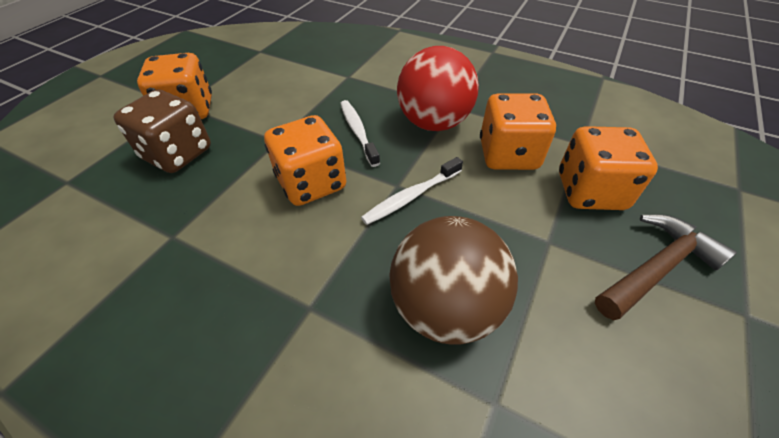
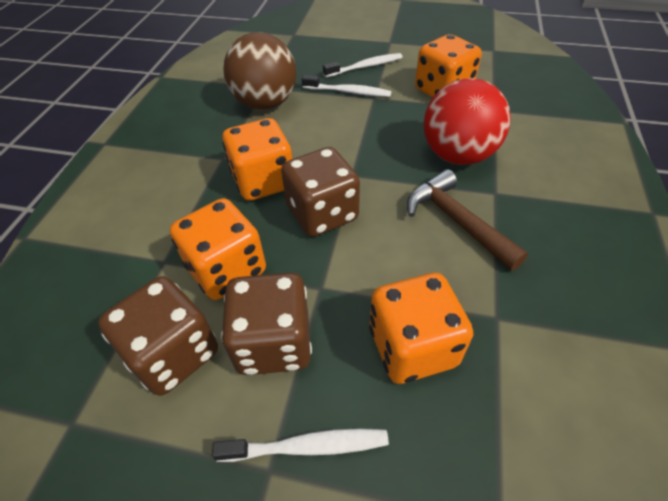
brown dice: [113,90,211,173] = 1 -> [98,276,218,396] [221,272,312,375] [281,147,360,237] = 3
white toothbrush: [340,100,380,167] [361,157,463,225] = 2 -> [212,428,389,462] [302,75,392,97] [323,53,403,77] = 3

